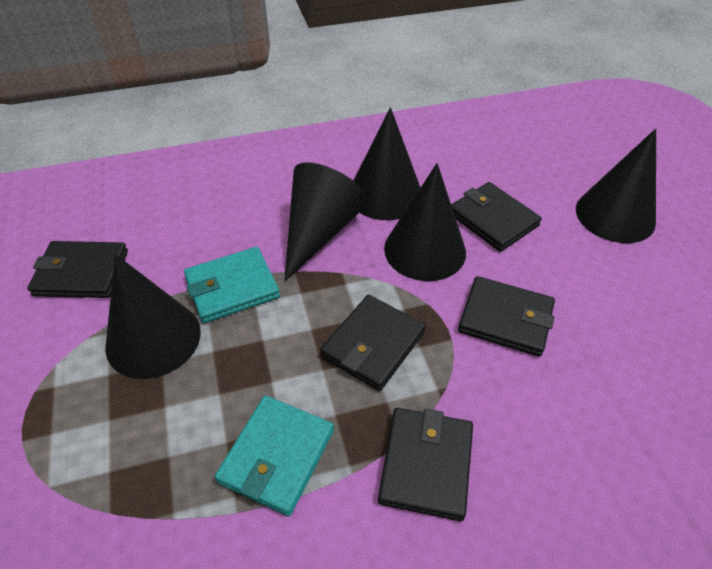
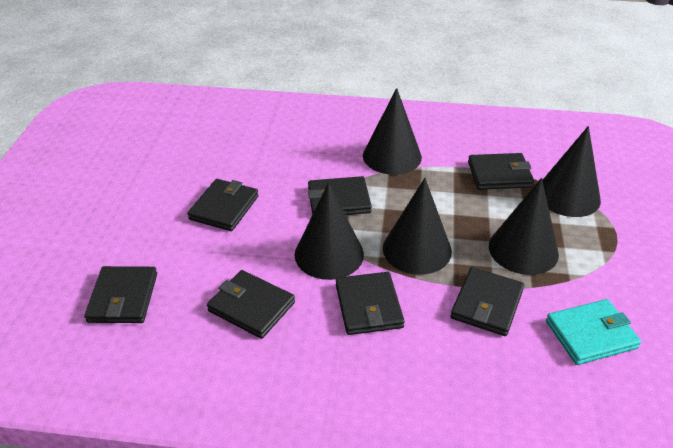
black wallet: [27,241,128,298] [320,295,426,391] [378,408,473,521] [451,182,542,252] [458,276,555,357] = 5 -> [84,266,157,323] [187,179,259,231] [207,270,295,339] [308,176,372,215] [336,272,405,335] [450,267,524,336] [468,153,534,190] = 7
turquoise wallet: [184,247,280,323] [215,396,334,516] = 2 -> [546,299,641,365] = 1

